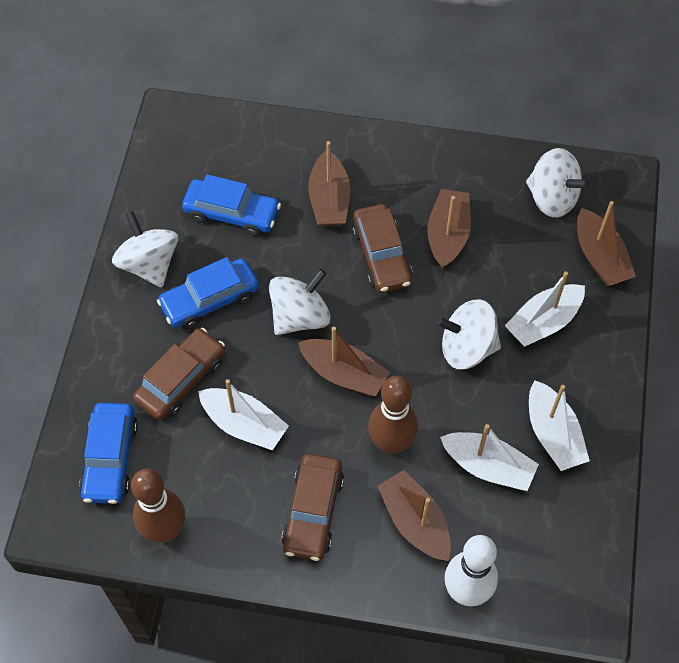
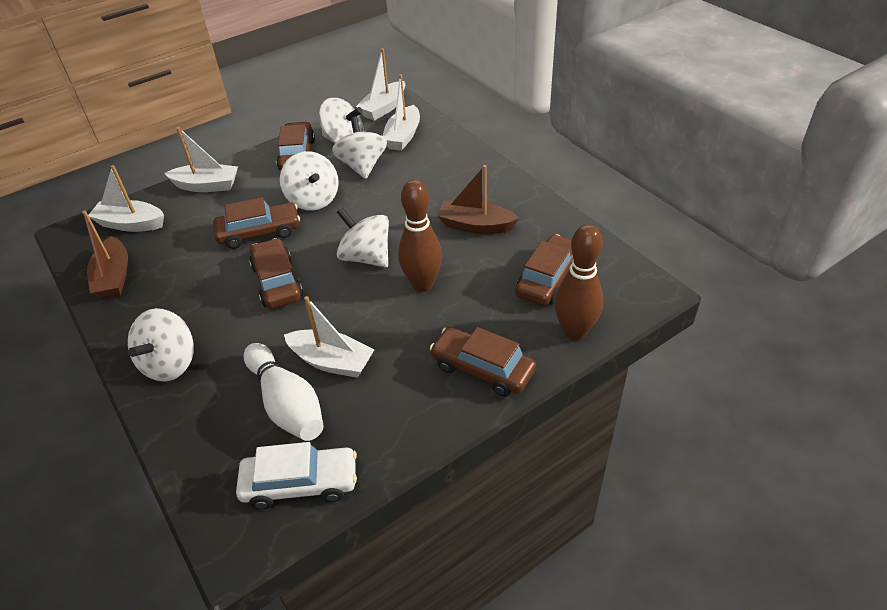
blue car: [79,403,138,504] [157,257,259,329] [182,174,281,237] = 3 -> none = 0
brown boat: [298,326,390,396] [308,141,350,227] [378,470,451,561] [427,189,471,269] [577,201,636,286] = 5 -> [82,210,128,299] [437,165,519,234] = 2
brown car: [133,328,225,420] [282,454,344,561] [352,204,413,293] = 3 -> [213,197,300,249] [249,238,303,309] [277,122,315,171] [430,327,536,397] [515,234,573,306] = 5
white boat: [198,379,289,450] [440,424,539,491] [505,272,585,347] [529,380,590,471] = 4 -> [88,165,164,232] [164,127,238,192] [284,296,374,378] [356,48,405,121] [383,74,420,151] = 5
white car: none = 0 -> [236,442,357,509] = 1
white spinning top: [112,211,178,287] [269,269,331,335] [436,299,501,369] [526,148,590,218] = 4 -> [128,308,194,382] [280,151,339,211] [319,98,364,143] [332,117,387,179] [337,207,389,267] = 5

